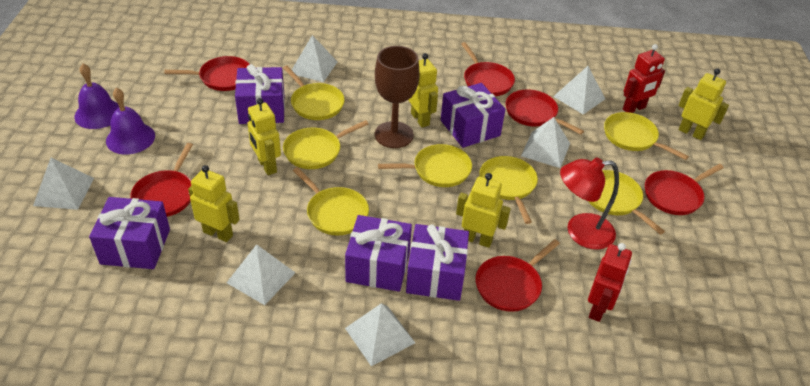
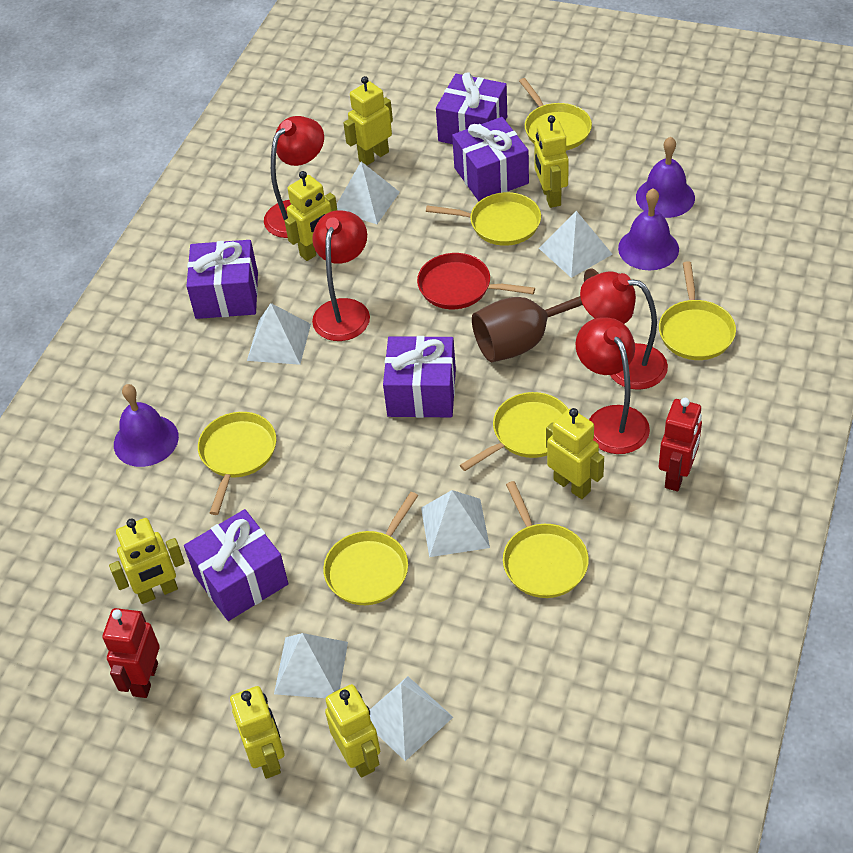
purple bell: [74,64,119,129] [106,88,155,154] = 2 -> [114,384,179,467] [618,188,679,270] [636,136,695,218] = 3
red lamp: [560,158,619,249] = 1 -> [264,116,324,238] [312,210,370,341] [575,317,650,454] [580,272,668,390] = 4
red pan: [130,143,193,217] [164,56,250,91] [461,42,515,96] [475,239,560,312] [505,89,584,135] [645,164,724,215] = 6 -> [417,253,535,309] = 1
yellow robot: [188,165,240,242] [247,98,281,175] [408,53,438,127] [456,173,511,248] [678,68,729,140] = 5 -> [109,518,185,604] [230,686,285,779] [285,171,338,261] [325,684,380,778] [343,76,393,165] [534,115,569,208] [546,408,604,499] = 7

